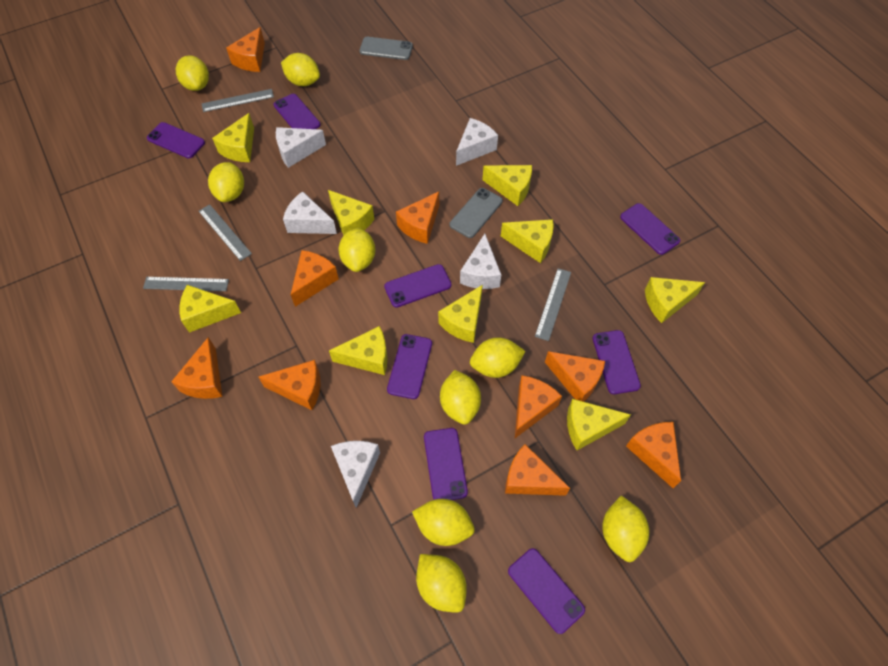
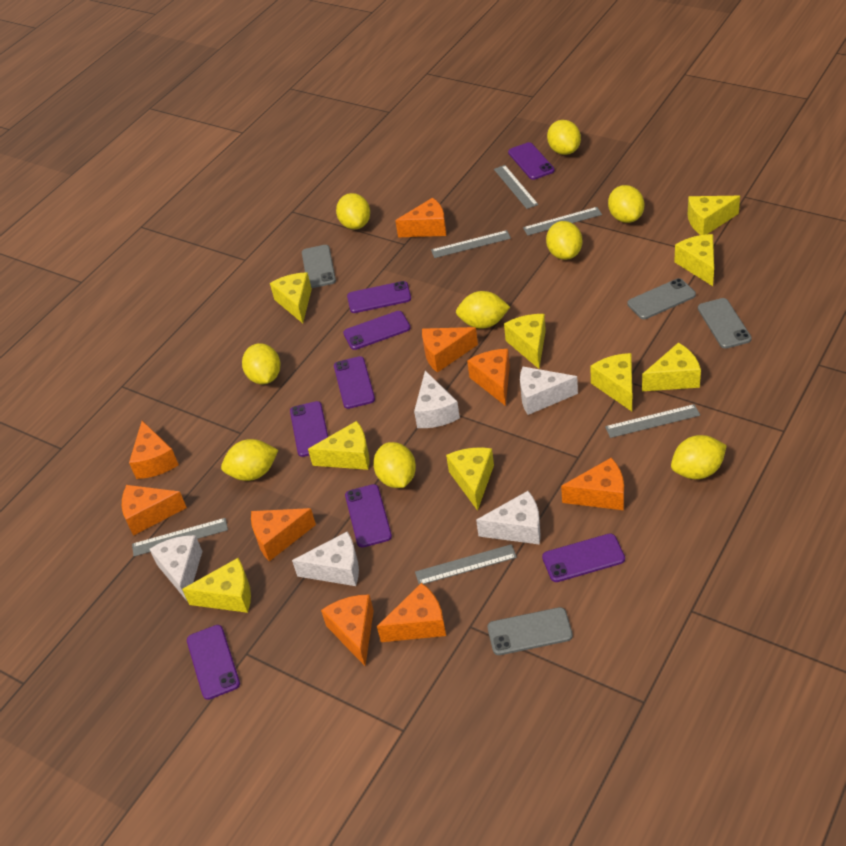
grey phone: [359,37,413,60] [450,188,503,238] = 2 -> [302,245,336,288] [487,607,573,655] [628,278,696,319] [698,298,752,349] = 4
grey ruler: [143,277,229,291] [199,204,252,261] [202,89,274,112] [535,268,571,341] = 4 -> [132,518,228,556] [415,544,517,584] [431,230,511,258] [494,165,538,209] [523,207,602,236] [605,404,700,438] = 6

